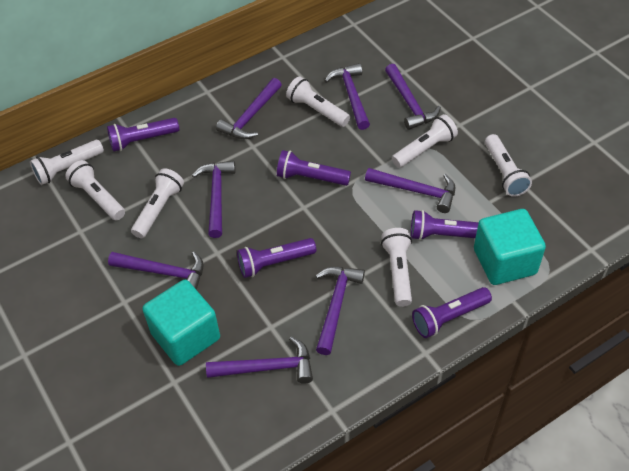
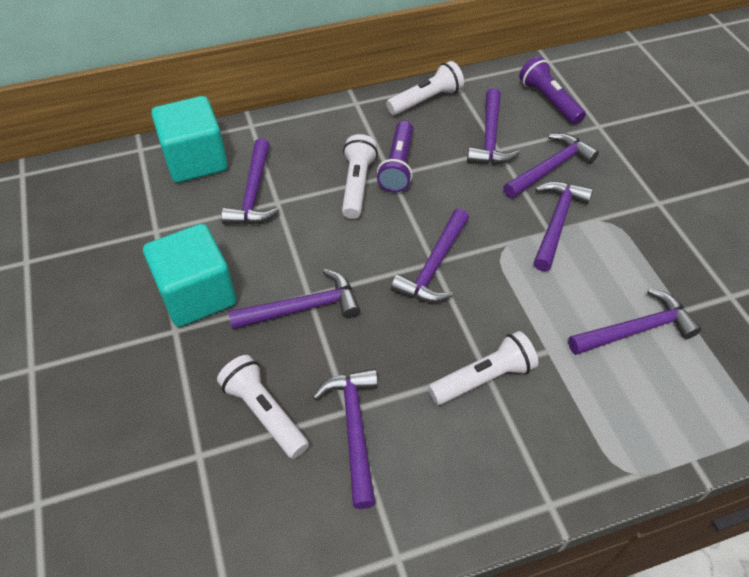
purple flashlight: [107,118,179,152] [237,238,316,278] [277,150,351,186] [411,210,479,241] [412,287,492,338] = 5 -> [377,121,414,192] [519,56,586,125] = 2
white flashlight: [30,140,104,185] [65,160,125,221] [131,168,184,238] [286,76,350,127] [381,228,412,307] [392,114,458,168] [485,134,532,197] = 7 -> [217,355,309,459] [342,134,378,219] [386,61,464,115] [428,331,538,405] = 4

